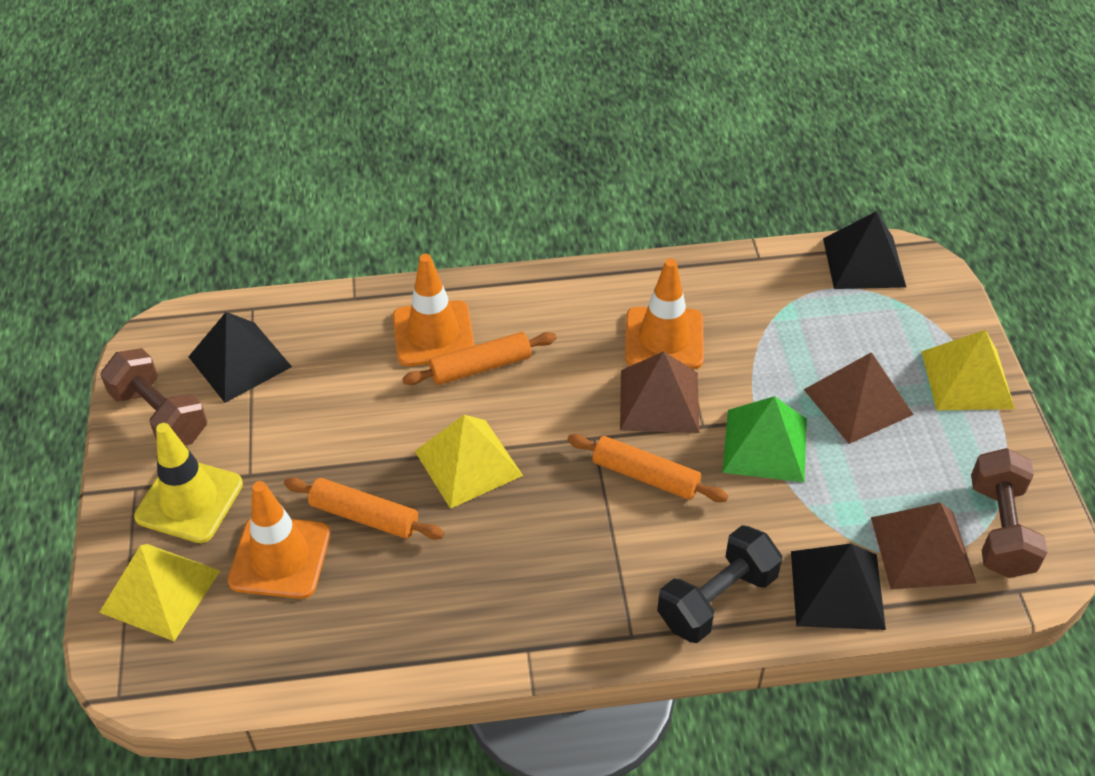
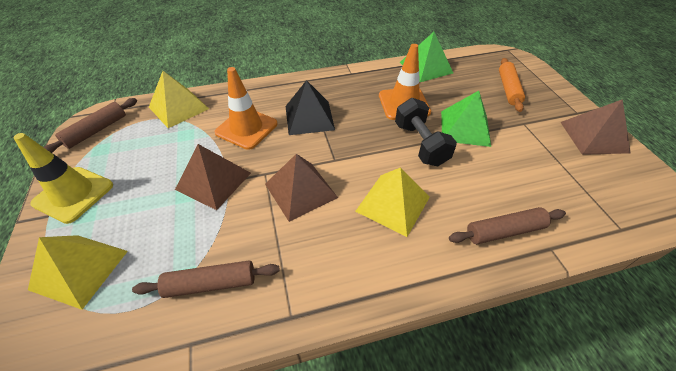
black pyramid: [188,312,292,403] [791,543,886,630] [823,211,906,289] = 3 -> [286,80,335,135] = 1
brown dumbbell: [100,348,207,446] [971,448,1048,578] = 2 -> none = 0
brown rolling pin: none = 0 -> [44,98,137,153] [132,260,280,298] [449,207,566,244] = 3
green pyramid: [722,396,807,482] = 1 -> [400,32,453,82] [441,91,491,147] = 2
orange rolling pin: [284,477,445,540] [402,332,557,385] [567,434,728,502] = 3 -> [499,58,525,112] = 1
orange traffic cone: [228,481,330,599] [393,254,475,366] [625,258,704,369] = 3 -> [215,67,277,150] [379,44,431,120] = 2

